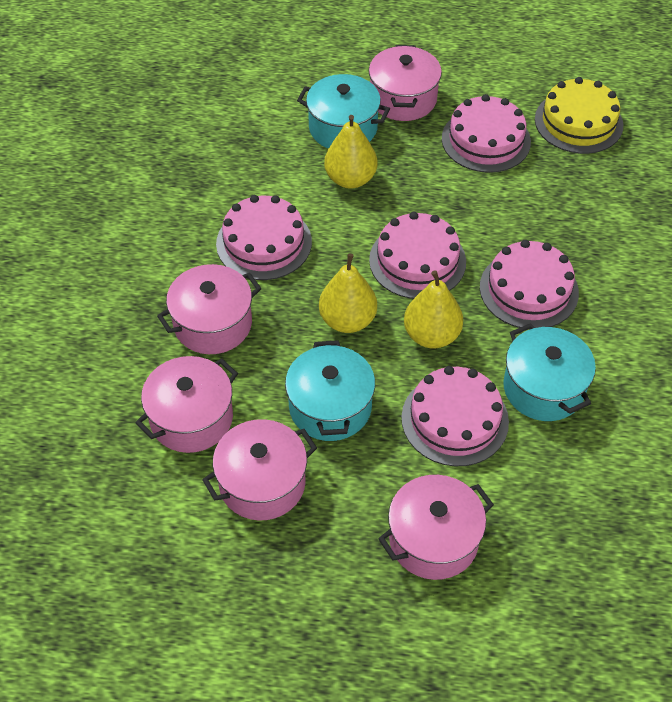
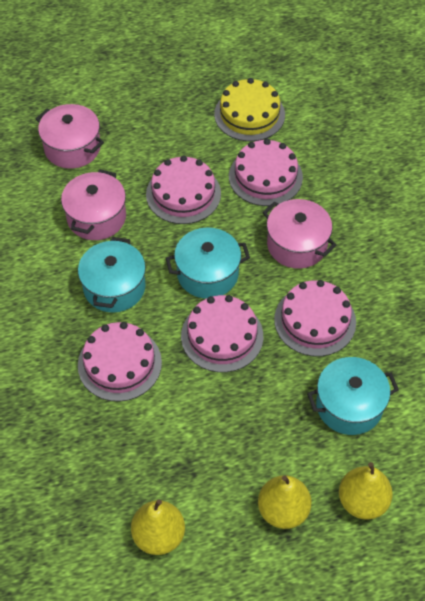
pink pot: [136,356,238,453] [157,264,262,354] [202,419,317,521] [369,45,442,121] [378,475,494,580] = 5 -> [36,104,104,169] [61,169,126,240] [263,199,336,269] = 3

